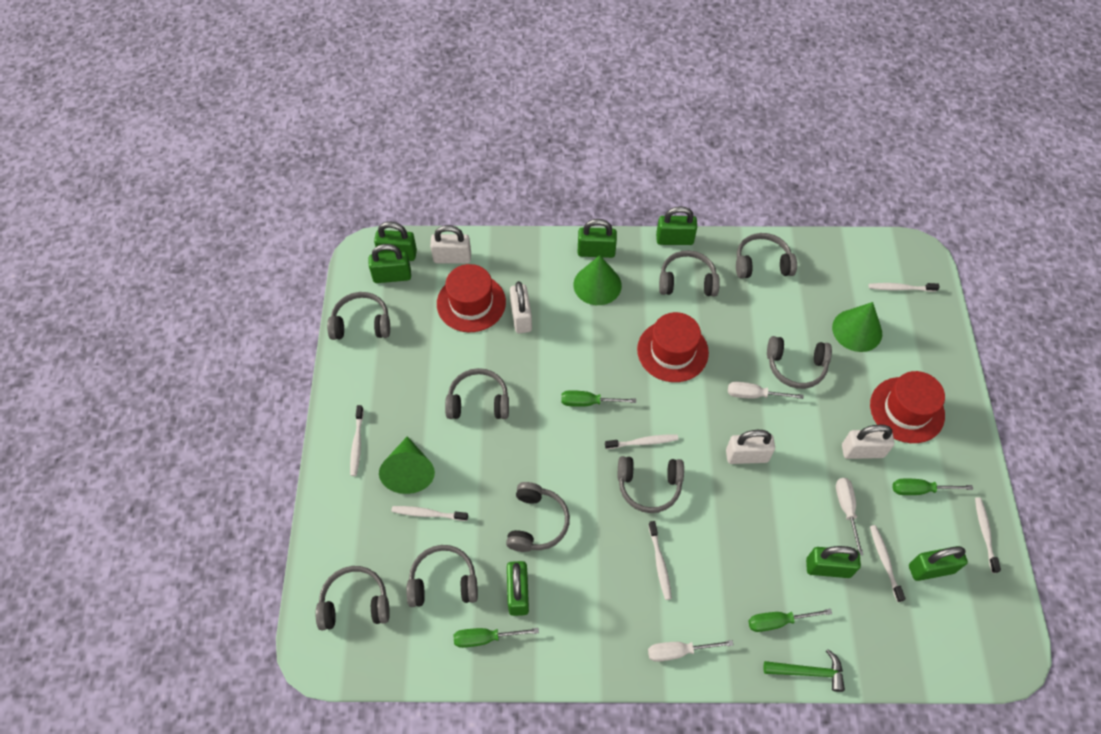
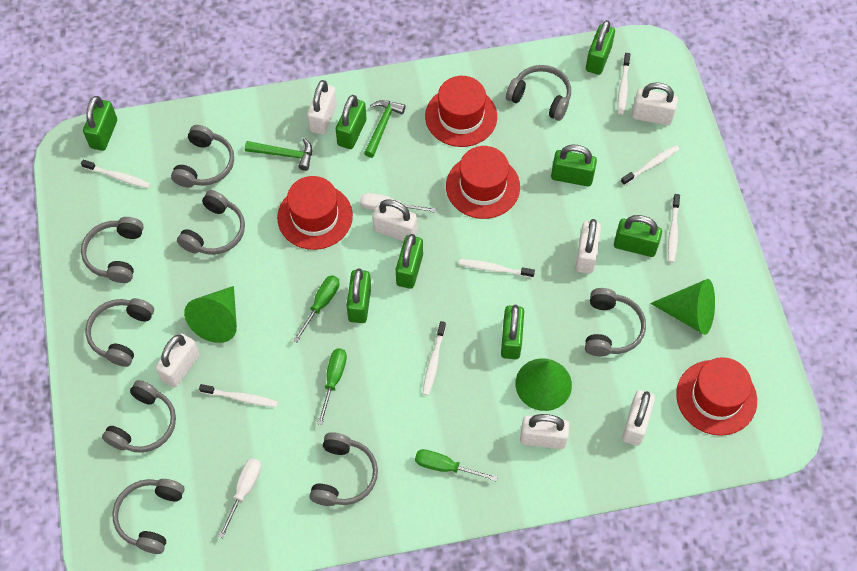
green hammer: [764,649,845,692] = 1 -> [245,138,312,171] [364,100,405,158] = 2
green padlock: [369,244,411,283] [374,222,417,261] [507,561,529,616] [578,219,617,258] [656,206,697,245] [806,546,861,578] [909,546,968,581] = 7 -> [83,96,117,151] [336,95,367,149] [347,268,371,323] [396,234,423,289] [501,305,524,359] [551,145,597,186] [586,20,615,75] [614,215,662,257] = 8
green screwdriver: [454,628,539,648] [561,390,636,407] [748,609,832,632] [893,479,973,495] = 4 -> [293,275,340,342] [317,348,347,425] [415,449,498,481] = 3
red hat: [437,264,506,332] [637,312,709,382] [870,371,945,443] = 3 -> [277,176,353,250] [425,76,497,147] [446,146,520,219] [676,357,757,436] = 4
white padlock: [430,225,471,264] [510,281,532,333] [726,430,775,464] [842,425,895,459] = 4 -> [156,334,199,388] [307,80,337,135] [373,199,417,241] [520,414,570,449] [575,219,601,274] [622,390,655,446] [632,82,678,126] = 7
white screwdriver: [648,640,733,662] [728,381,803,399] [836,478,864,555] = 3 -> [218,458,261,538] [360,193,436,213] = 2

